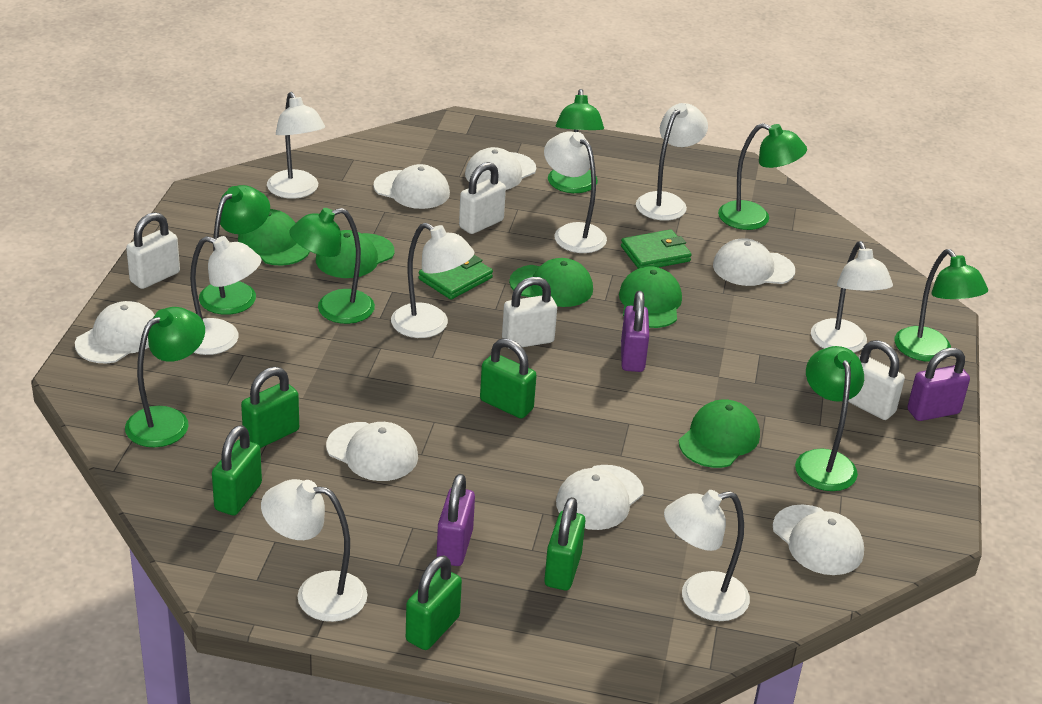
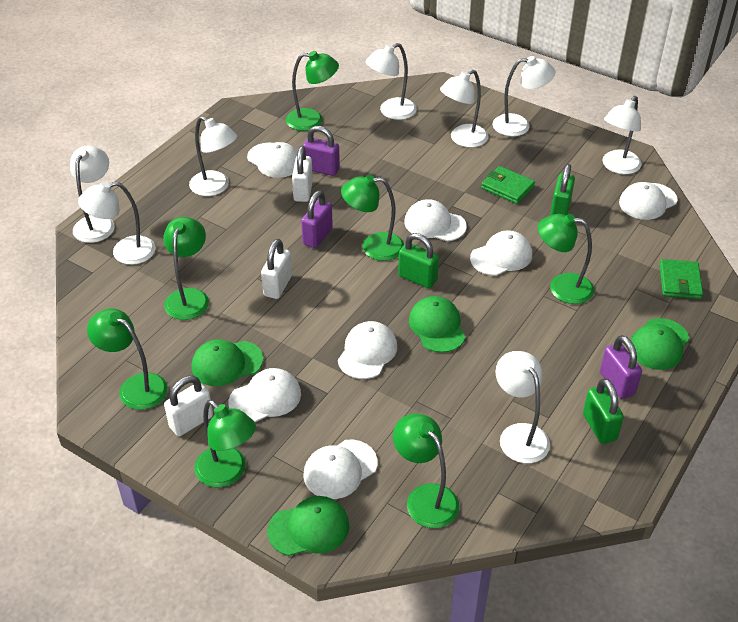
green cap: [238,209,310,266] [316,230,394,278] [509,258,593,307] [619,267,682,328] [679,399,760,468] = 5 -> [192,339,263,386] [267,496,349,556] [409,296,466,353] [631,318,690,370] = 4
green padlock: [212,425,262,515] [241,367,299,448] [406,556,462,650] [480,338,537,419] [544,497,585,590] = 5 -> [398,233,439,288] [550,164,575,216] [583,378,624,444] = 3
white padlock: [126,212,180,289] [459,162,506,234] [502,277,557,349] [848,340,905,420] = 4 -> [164,376,213,436] [261,239,292,299] [292,146,313,202] = 3

